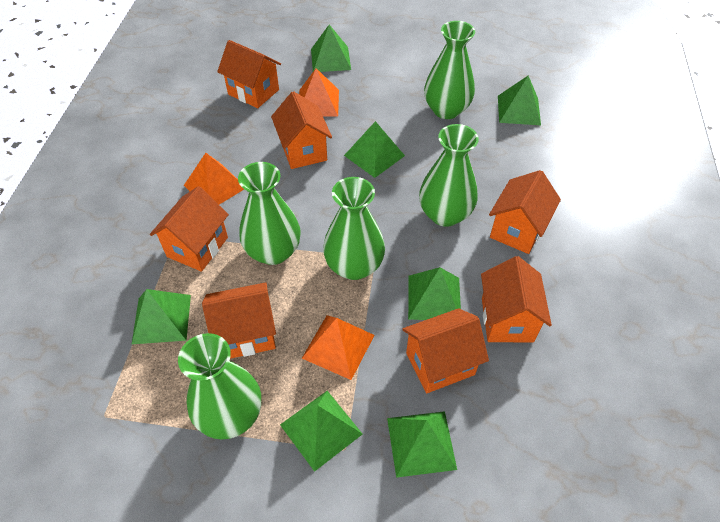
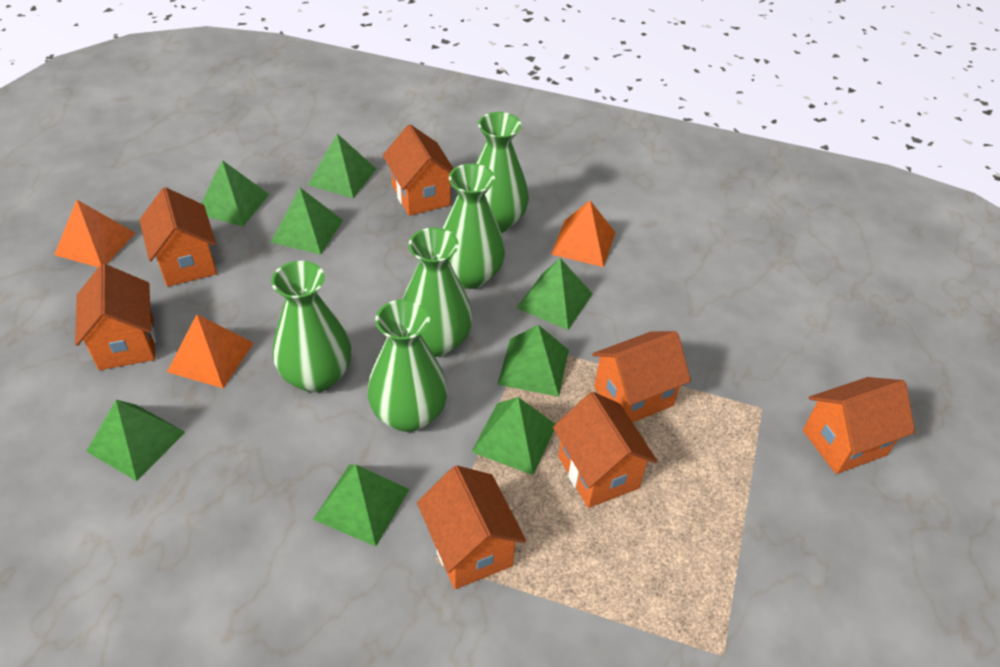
green pyramid: [132,289,191,344] [280,391,362,472] [311,25,351,72] [344,121,405,178] [387,411,457,478] [408,267,461,320] [498,76,541,125] = 7 -> [86,400,185,481] [201,160,269,227] [271,188,343,255] [308,134,376,198] [313,464,409,547] [472,397,555,475] [497,325,569,397] [517,258,593,330] = 8

